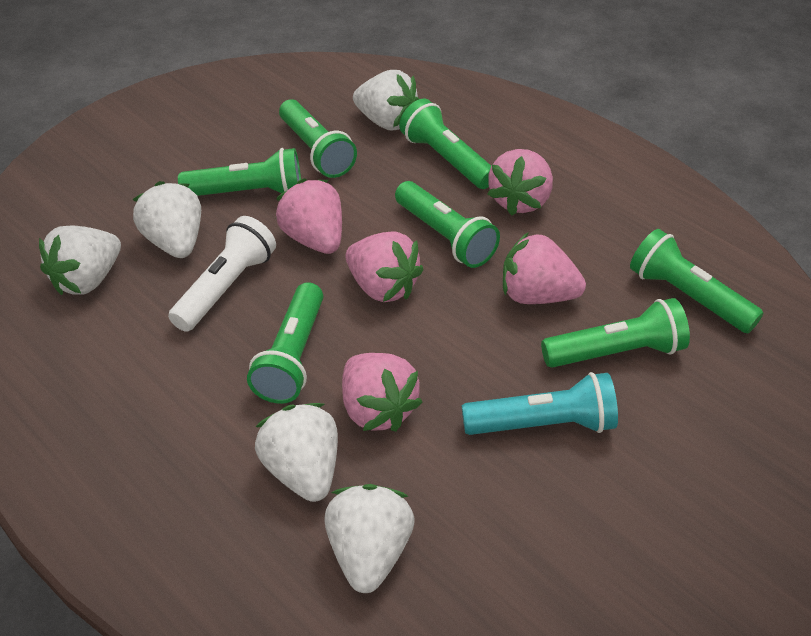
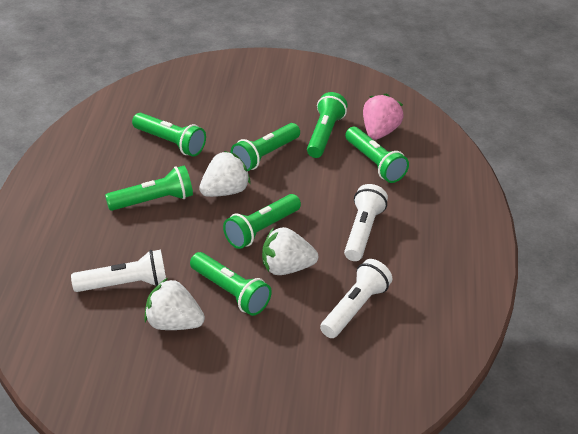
pink strawberry: [276,178,342,254] [342,353,423,432] [345,232,424,302] [487,149,553,216] [503,232,586,304] = 5 -> [363,93,404,140] = 1
turquoise flashlight: [462,372,618,435] = 1 -> none = 0
white flashlight: [168,216,276,332] = 1 -> [71,250,166,292] [320,259,392,338] [344,184,388,261] = 3
white strawberry: [39,225,121,295] [133,181,201,258] [255,403,338,502] [324,484,415,593] [353,70,419,131] = 5 -> [144,278,205,330] [199,151,251,197] [262,227,318,275] = 3

